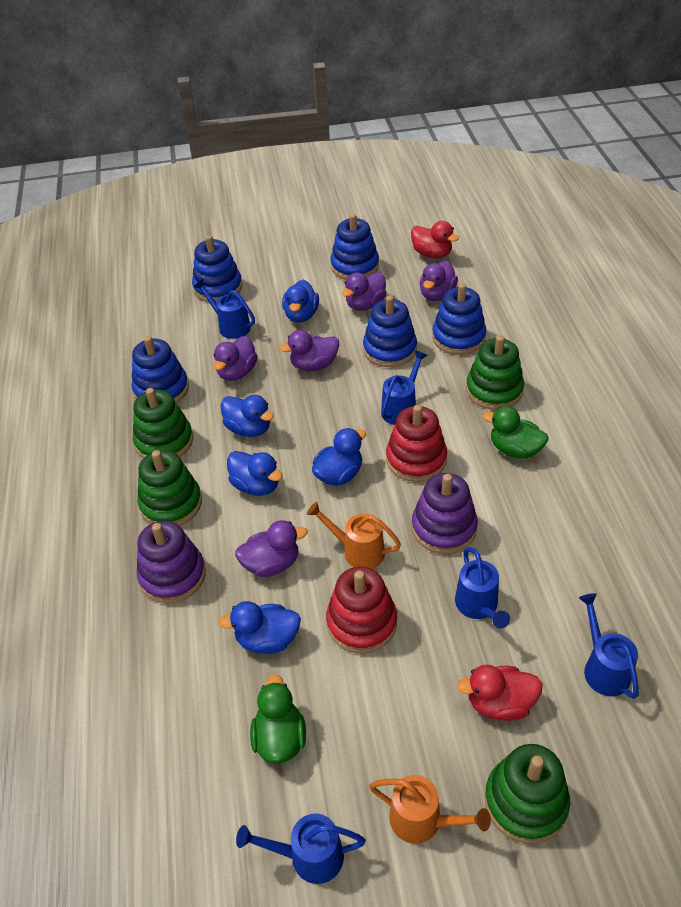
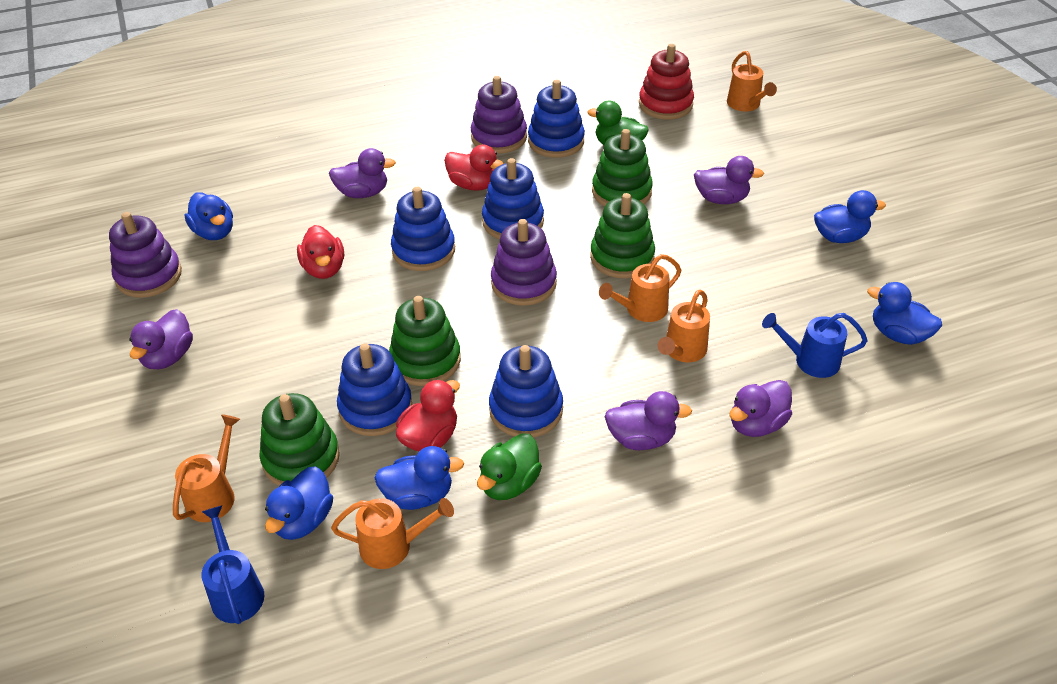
blue watering can: [194,279,255,339] [236,813,366,884] [381,350,428,425] [455,547,510,629] [579,593,639,699] = 5 -> [201,505,264,624] [762,313,868,378] = 2
orange watering can: [307,502,401,569] [369,775,491,844] = 2 -> [173,414,240,522] [331,498,454,569] [599,254,681,322] [658,290,710,362] [727,51,777,111] = 5
purple stacking toy: [137,521,206,603] [412,473,478,554] = 2 -> [109,212,182,298] [471,76,527,154] [491,219,557,306] = 3
red duck: [411,221,459,258] [457,665,543,721] = 2 -> [297,225,344,279] [396,379,460,451] [444,145,504,191] = 3
red stacking toy: [326,567,397,654] [386,405,447,482] = 2 -> [639,44,694,120] = 1

